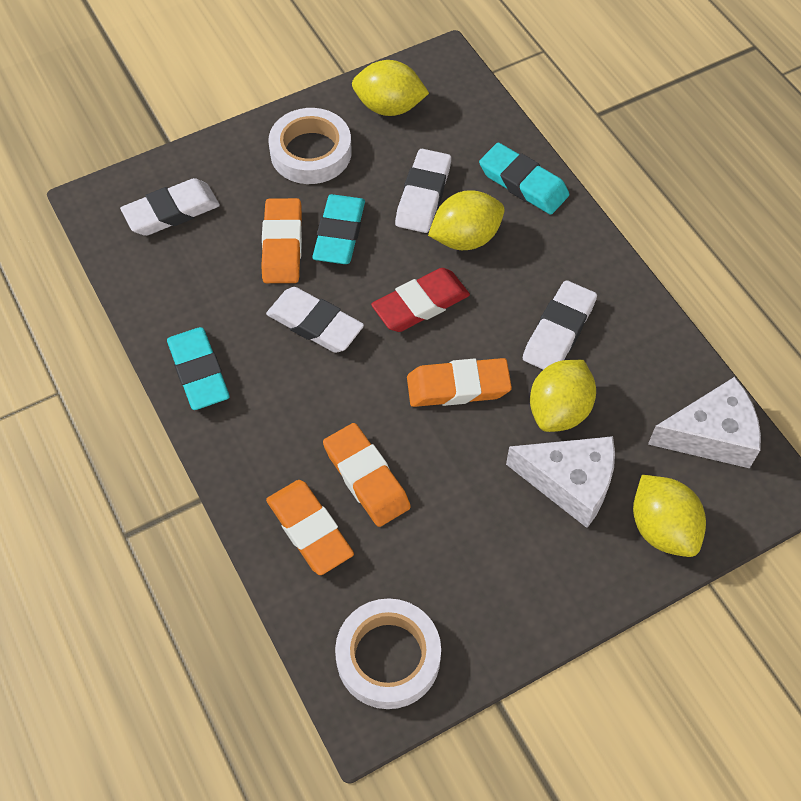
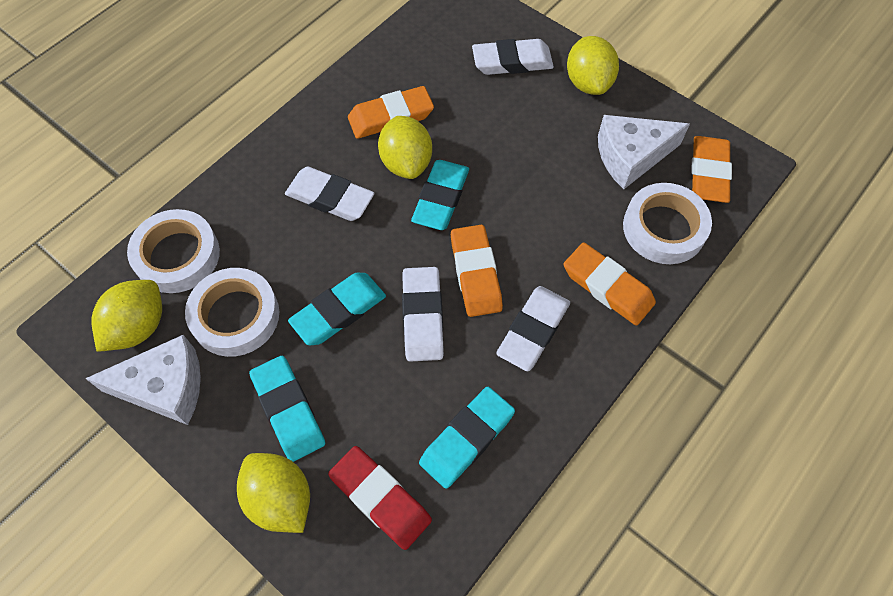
turquoise eraser: [167,327,230,410] [312,194,365,264] [479,143,569,215] = 3 -> [249,356,325,462] [288,273,386,345] [411,160,469,230] [419,387,515,489] = 4
white tape: [268,108,352,184] [335,598,441,709] = 2 -> [127,209,220,293] [185,268,279,357] [623,183,712,264] = 3

